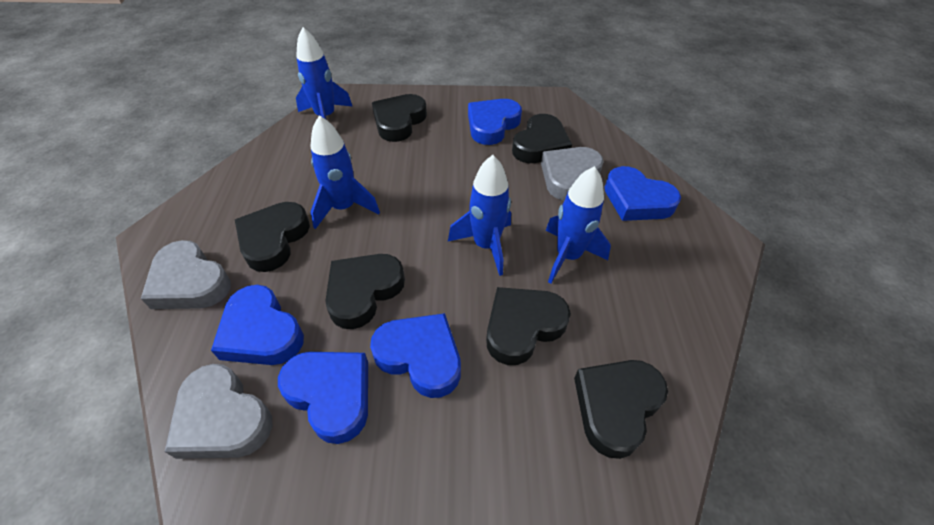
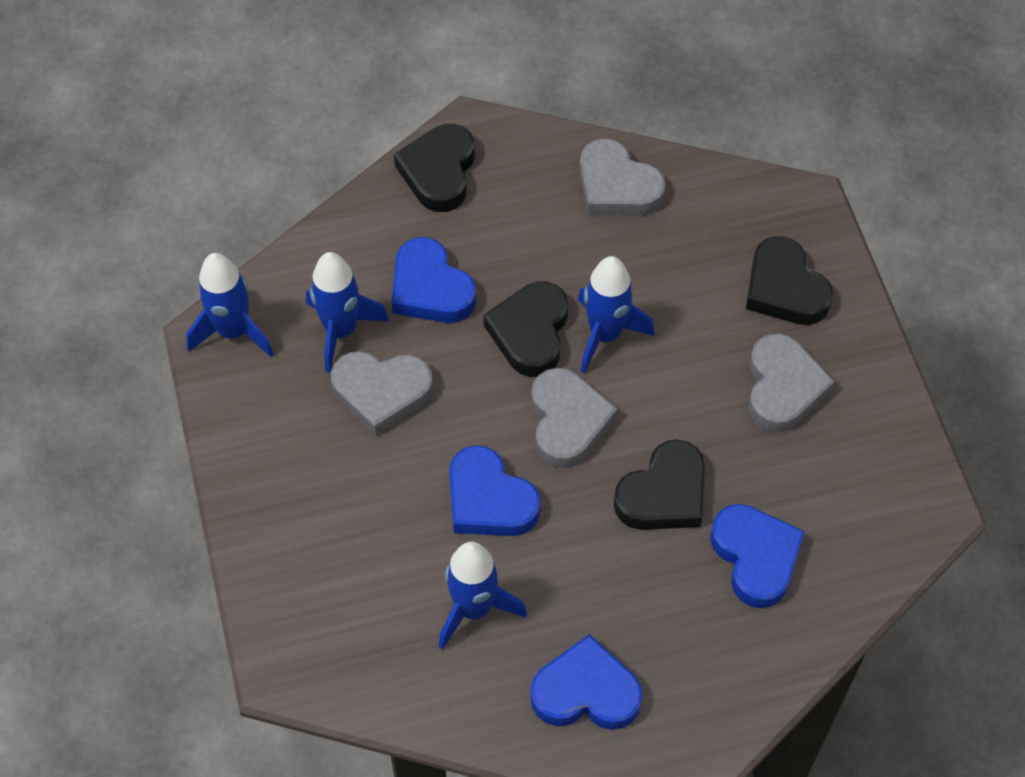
black heart: [235,202,310,272] [325,254,405,329] [372,94,427,142] [486,287,571,365] [512,114,572,163] [574,360,668,459] = 6 -> [394,124,475,212] [483,281,568,377] [614,439,705,530] [746,236,833,325] = 4
blue heart: [211,285,304,365] [278,352,368,444] [370,313,461,398] [468,99,522,145] [604,166,681,221] = 5 -> [392,237,476,323] [449,445,541,536] [530,634,643,730] [710,504,805,608] = 4
grey heart: [141,240,231,309] [165,364,272,459] [541,147,604,201] = 3 -> [331,351,433,436] [531,368,618,468] [580,138,665,216] [748,333,835,432] = 4

